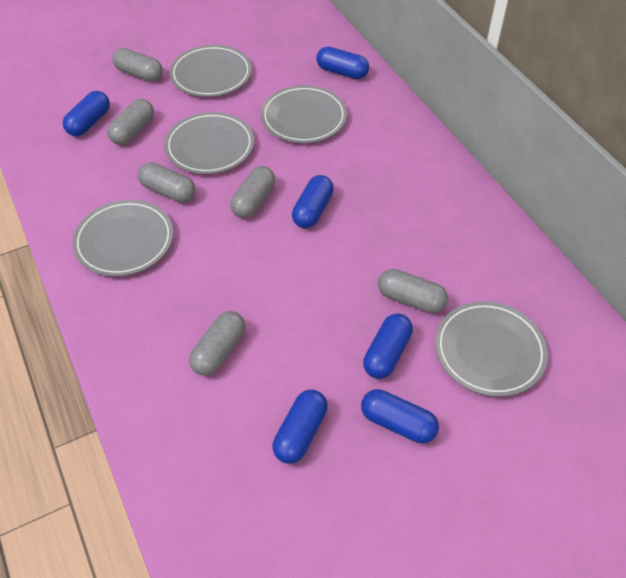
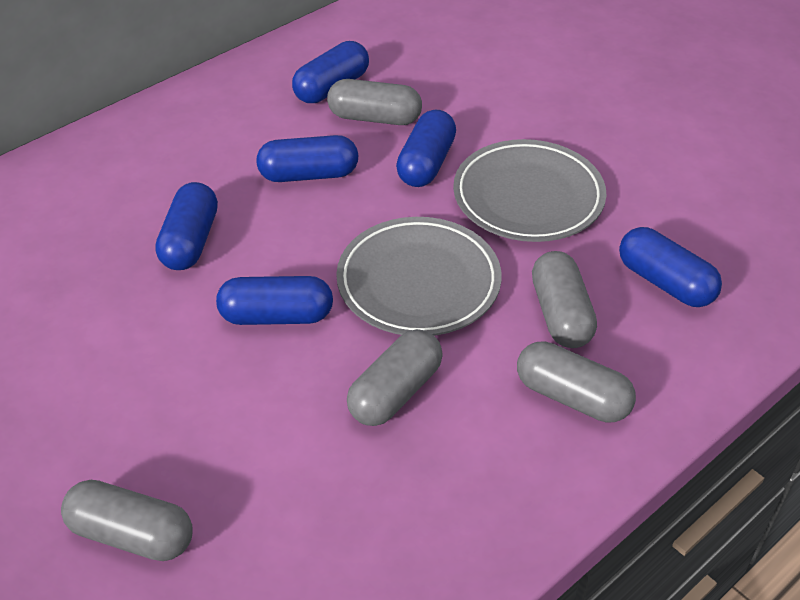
grey capsule: [107,99,154,145] [113,48,163,82] [138,162,196,203] [189,311,245,376] [230,166,275,218] [378,269,448,313] = 6 -> [61,480,192,561] [327,79,422,125] [347,329,443,426] [517,341,636,423] [532,251,597,348] = 5
grey plate: [72,200,173,276] [164,112,254,174] [170,45,252,97] [261,85,347,143] [435,301,548,397] = 5 -> [336,217,502,336] [453,139,606,242] = 2

